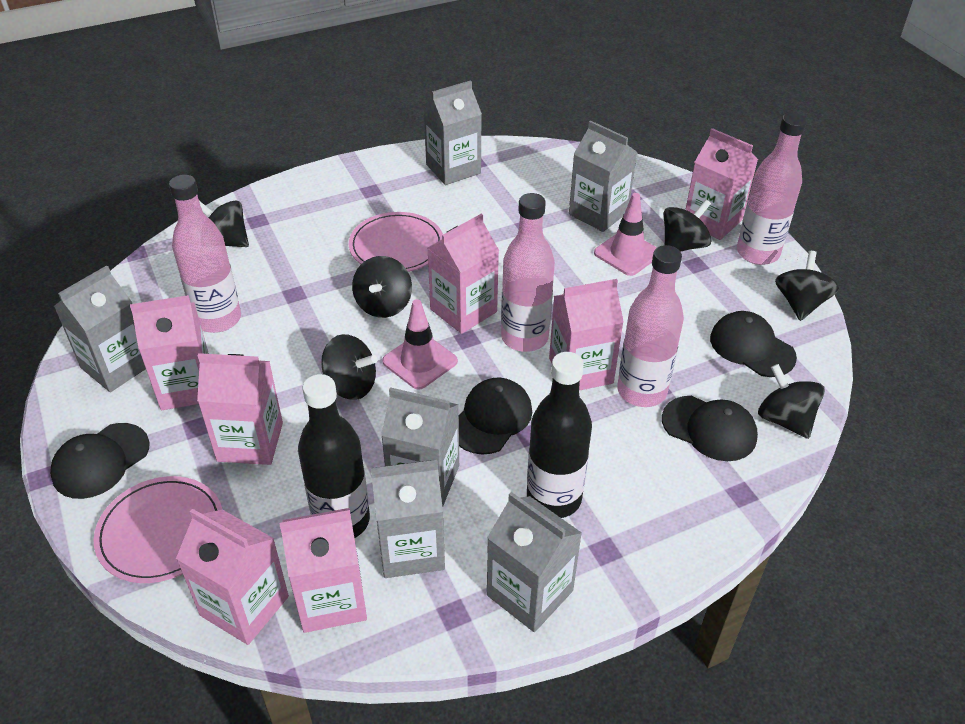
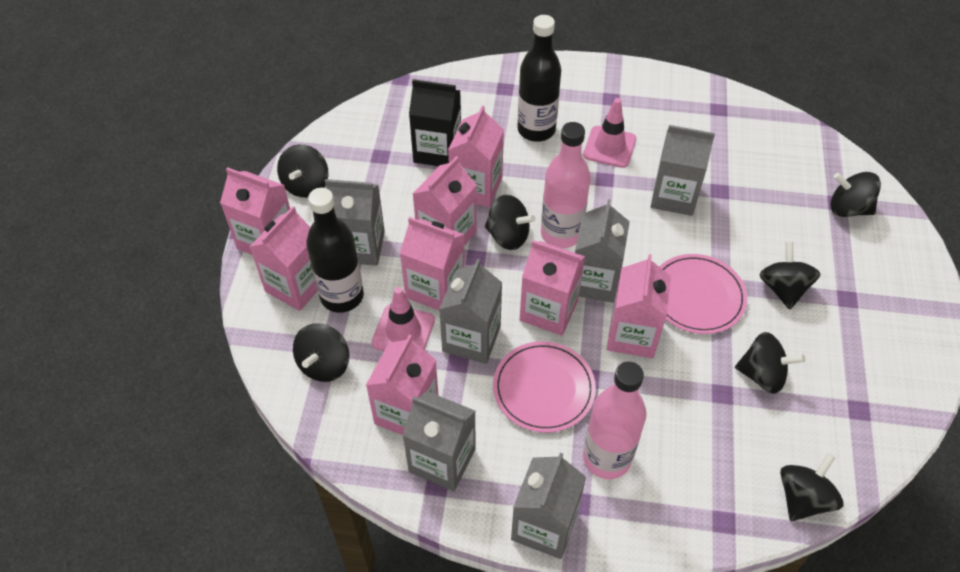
black cap: [50,423,150,499] [459,378,532,455] [662,396,758,461] [710,311,797,377] = 4 -> none = 0
black carton: none = 0 -> [409,79,461,166] = 1
black spinning top: [199,201,249,247] [321,334,377,400] [352,256,412,318] [664,199,711,252] [758,364,825,439] [775,251,839,321] = 6 -> [277,144,328,198] [293,323,349,382] [485,195,535,250] [735,332,805,394] [759,242,821,310] [780,453,844,521] [830,172,881,217] = 7
pink bottle: [169,175,241,333] [501,193,555,352] [617,245,684,407] [737,113,807,265] = 4 -> [541,122,591,248] [583,362,646,479] = 2
pink carton: [130,295,209,410] [176,509,289,645] [197,353,283,465] [280,508,367,633] [428,214,499,334] [549,279,624,391] [685,128,758,240] = 7 -> [220,167,290,255] [250,206,318,311] [366,335,439,435] [400,217,465,311] [413,156,477,246] [448,105,504,207] [520,240,585,336] [607,254,671,358] = 8

